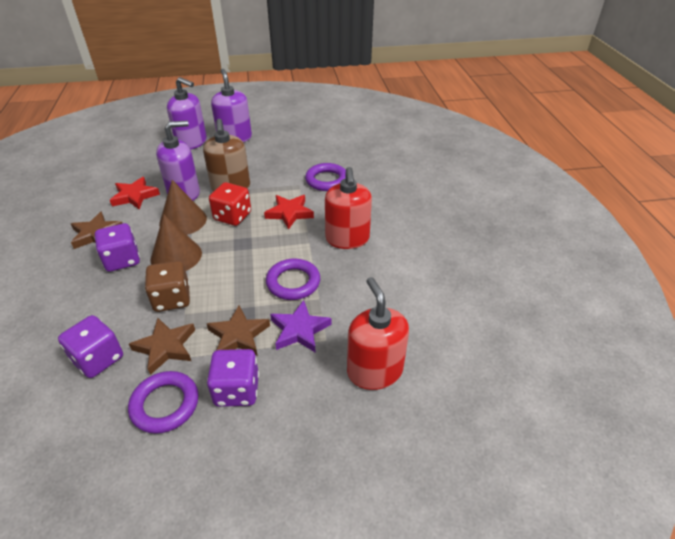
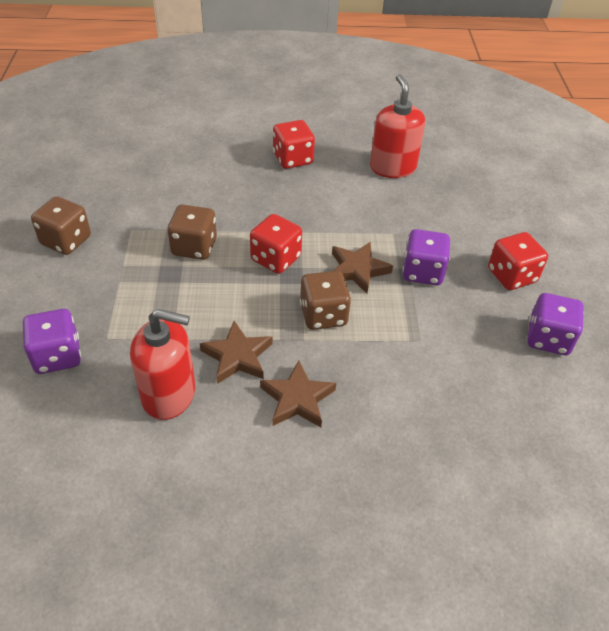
brown cone: [150,215,202,271] [159,180,207,235] = 2 -> none = 0
brown dice: [145,261,190,312] = 1 -> [31,196,91,255] [168,205,217,260] [300,271,351,330] = 3
brown soap dispenser: [203,119,250,192] = 1 -> none = 0
purple ring: [128,371,199,434] [266,259,320,300] [305,163,346,191] = 3 -> none = 0
purple soap dispenser: [156,121,200,200] [167,77,207,150] [211,69,252,143] = 3 -> none = 0
purple star: [270,300,332,353] = 1 -> none = 0
red dice: [209,182,251,226] = 1 -> [250,214,302,274] [273,120,315,169] [488,232,548,290] = 3
red star: [110,177,160,209] [264,195,314,230] = 2 -> none = 0

